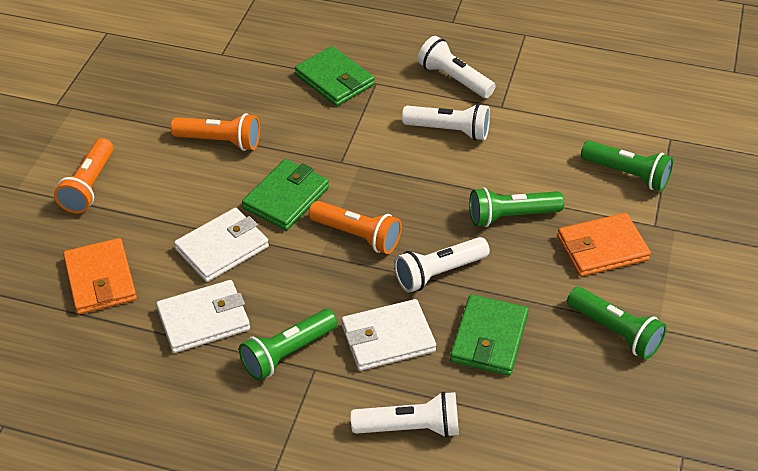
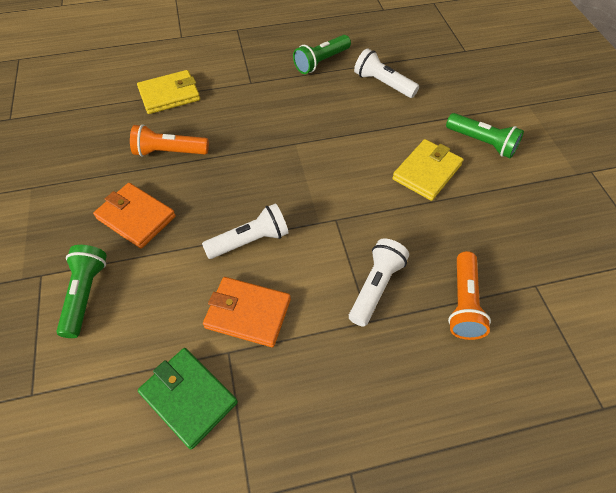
green flashlight: [239,309,338,380] [469,187,564,227] [567,287,667,359] [581,141,673,191] = 4 -> [56,245,107,338] [293,35,351,74] [446,113,524,158] = 3
green wallet: [242,159,329,230] [295,46,375,106] [450,294,529,376] = 3 -> [138,348,238,449] = 1
orange flashlight: [54,138,113,214] [171,113,260,151] [309,201,402,254] = 3 -> [130,124,209,157] [448,251,491,340] = 2
white flashlight: [351,391,459,438] [394,237,490,293] [402,103,490,141] [418,36,495,98] = 4 -> [202,203,289,259] [349,238,409,327] [354,48,419,98] = 3
white wallet: [156,280,250,353] [174,208,269,282] [341,299,436,371] = 3 -> none = 0
yellow wallet: none = 0 -> [137,70,200,114] [392,139,463,201] = 2

